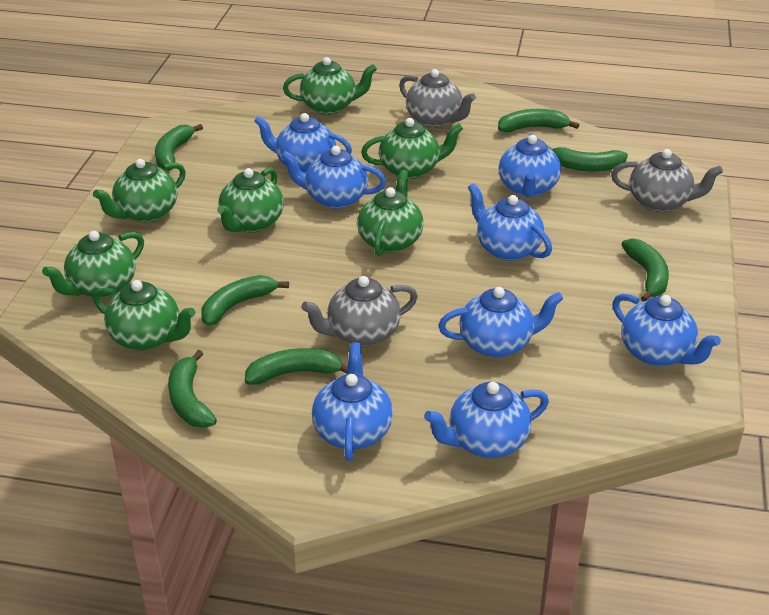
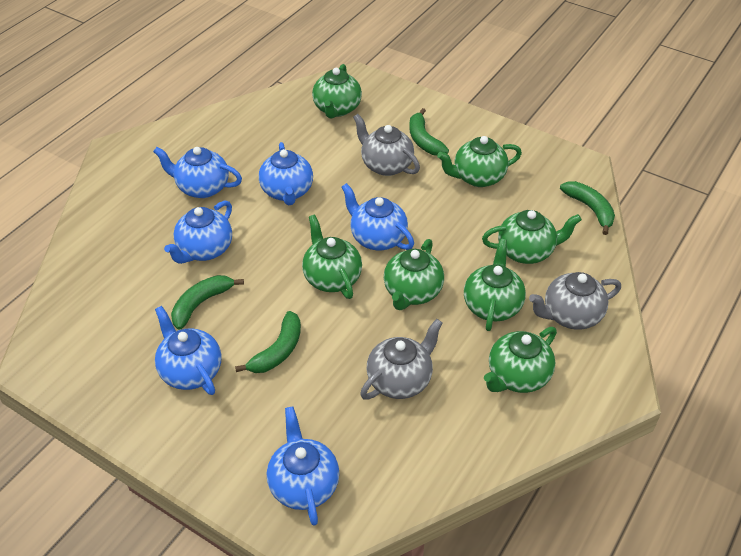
blue teapot: [254,113,352,174] [281,146,386,209] [312,342,393,461] [424,382,549,458] [438,287,563,358] [468,183,552,261] [499,134,561,197] [613,294,721,366] = 8 -> [153,147,242,198] [155,306,221,395] [164,200,232,264] [259,142,313,205] [267,406,340,526] [341,183,414,251] = 6
green banana: [155,124,203,171] [168,350,217,428] [201,275,289,326] [245,348,348,385] [498,109,579,132] [548,146,628,171] [622,238,669,302] = 7 -> [171,275,244,330] [235,311,301,373] [409,108,449,156] [560,181,615,235] = 4

